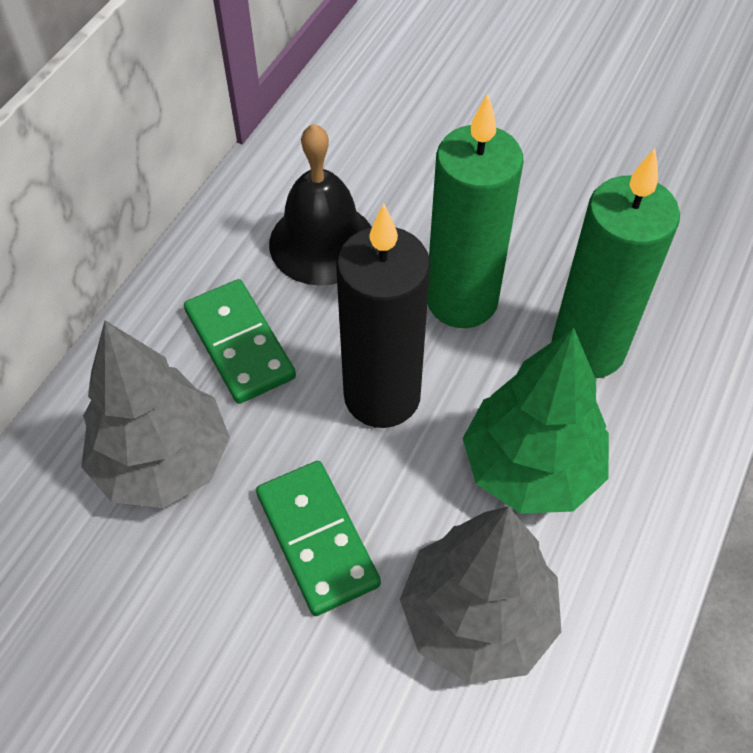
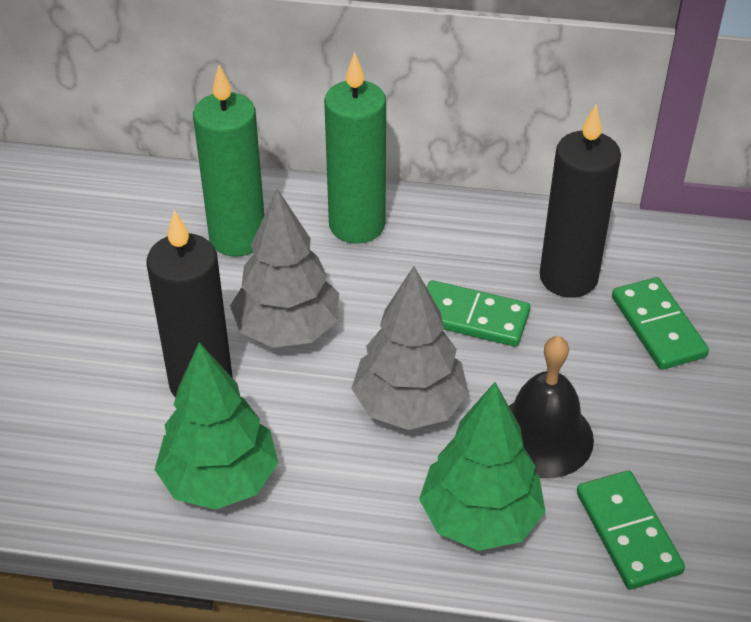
black candle: [336,204,430,428] = 1 -> [146,210,232,398] [540,104,621,298] = 2
green domino: [184,279,296,404] [256,461,381,616] = 2 -> [427,280,531,347] [577,470,685,590] [612,277,709,370] = 3
green tree: [462,327,609,514] = 1 -> [155,342,278,510] [419,382,546,551] = 2

